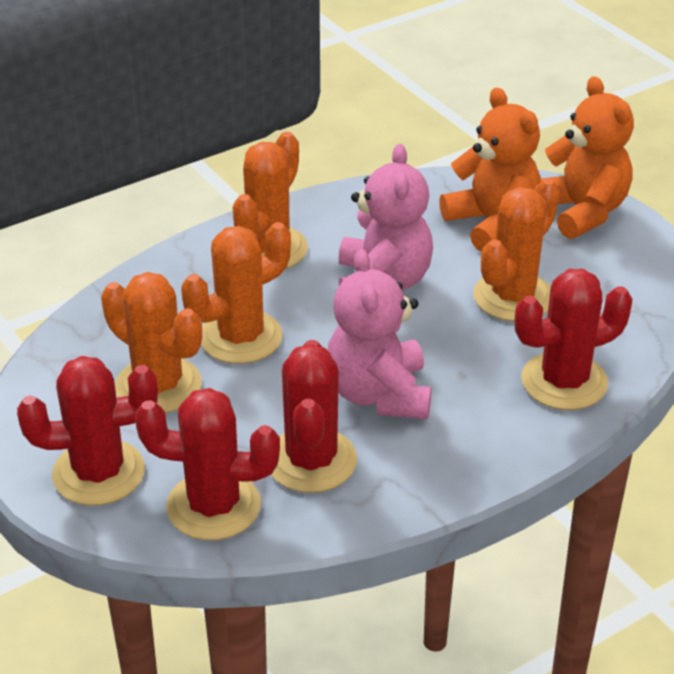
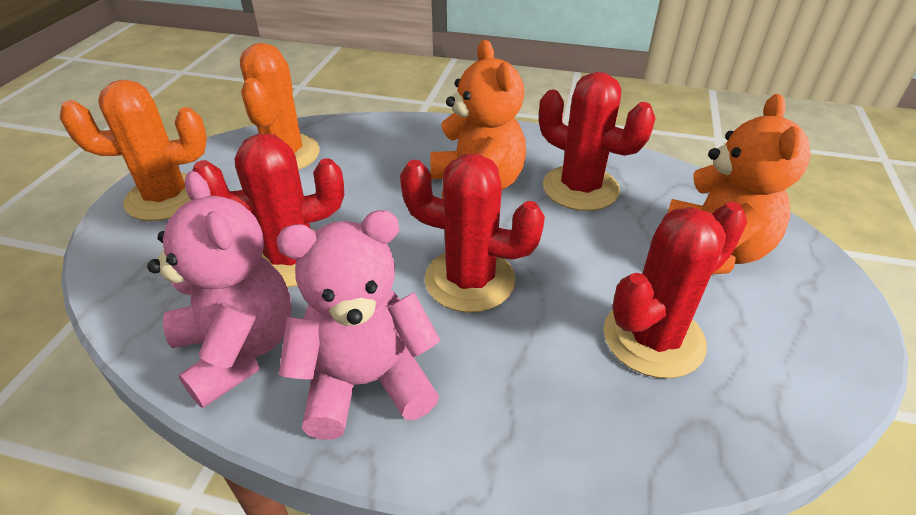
orange cactus: [101,272,202,413] [181,222,291,364] [233,132,308,269] [473,179,560,321] = 4 -> [59,80,207,221] [240,43,320,170] = 2

